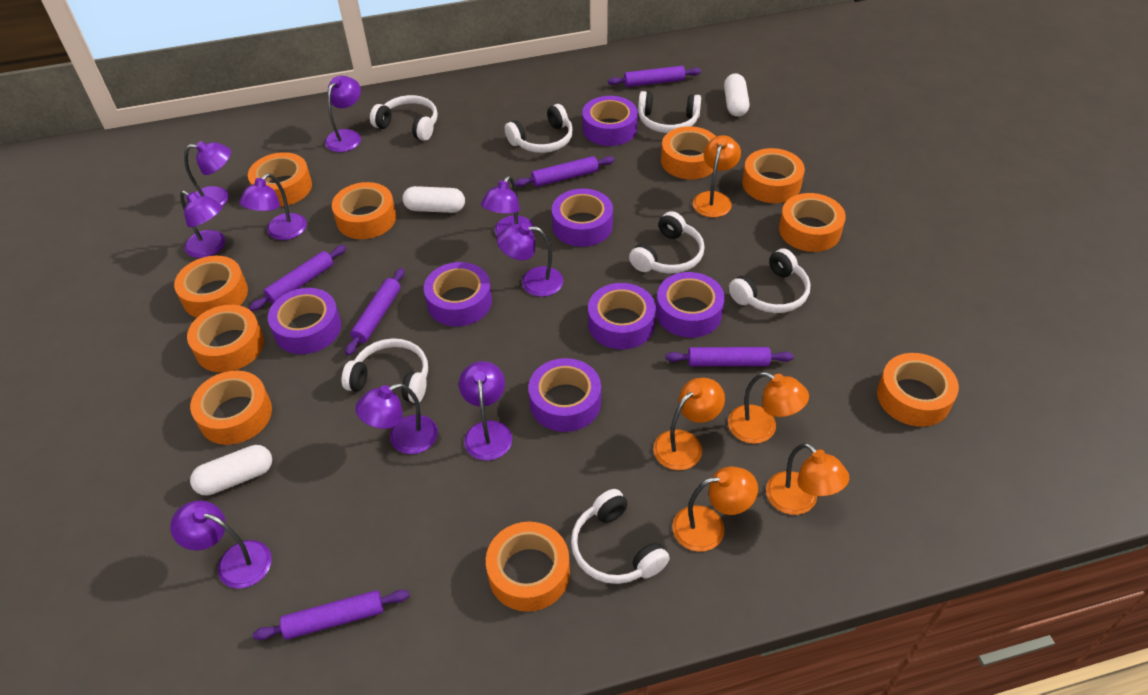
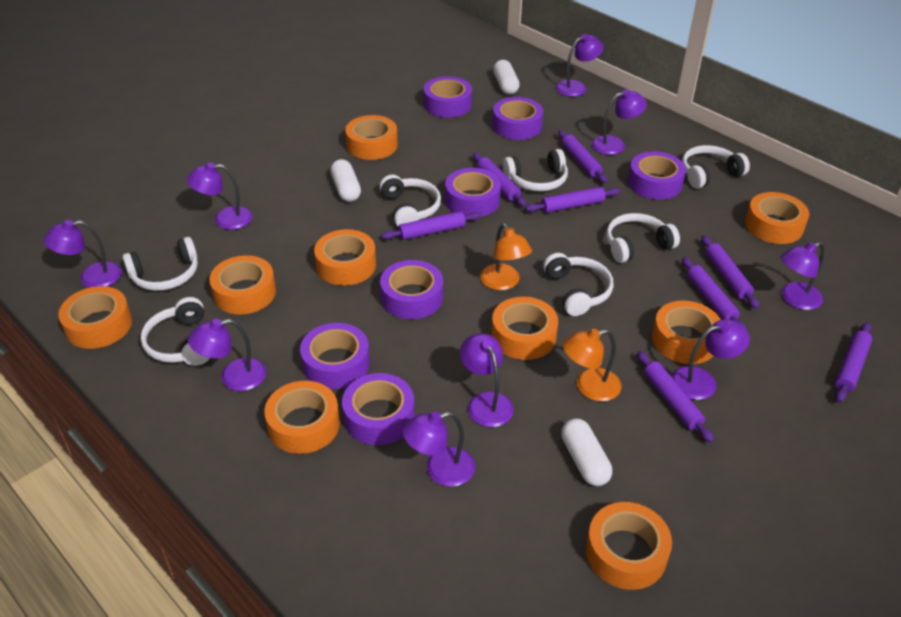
orange lamp: [653,378,725,470] [672,466,758,552] [693,135,741,217] [728,372,809,444] [766,443,849,515] = 5 -> [480,223,532,290] [563,329,622,402] = 2
orange tape: [174,256,248,318] [187,305,264,372] [190,371,272,445] [248,152,312,207] [332,182,396,239] [486,522,570,612] [661,126,716,179] [742,148,805,203] [779,193,846,252] [877,353,959,427] = 10 -> [58,286,132,349] [209,255,276,315] [264,381,340,454] [314,229,376,286] [345,115,398,160] [491,297,558,360] [586,502,672,590] [652,300,721,364] [745,192,809,244] = 9
purple rolling pin: [249,245,346,311] [253,590,409,640] [345,268,405,356] [515,156,615,187] [608,66,701,87] [666,347,794,366] = 6 -> [381,211,482,240] [473,153,527,207] [526,187,620,213] [558,130,607,183] [637,351,714,443] [682,257,746,328] [701,235,759,309] [835,322,872,403] = 8

